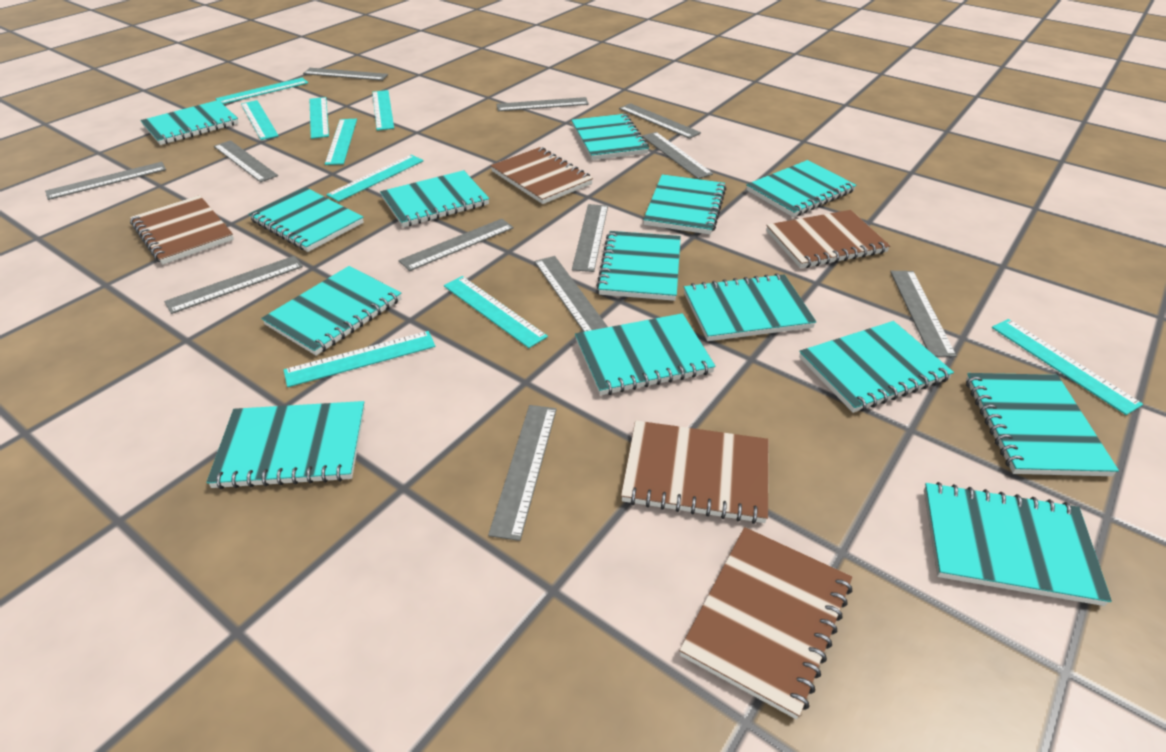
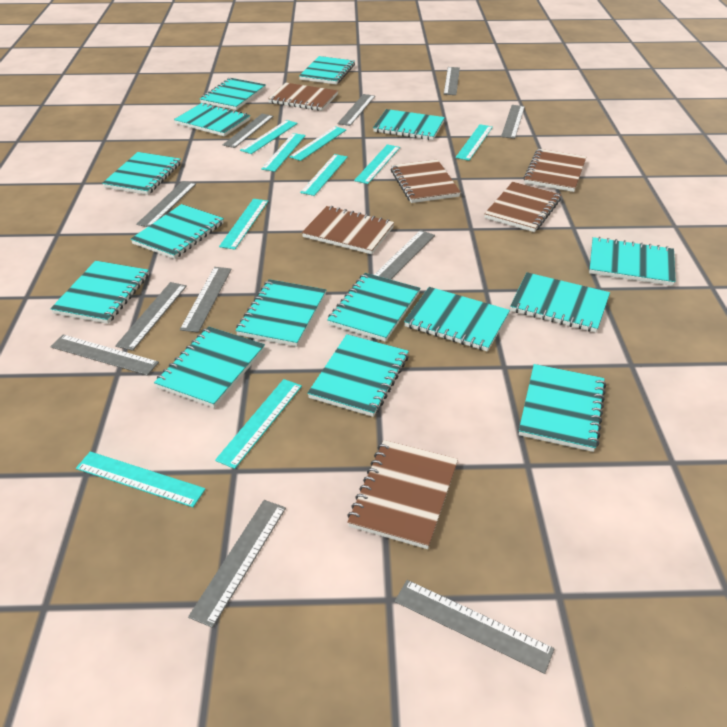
brown notebook: [130,195,234,265] [490,147,593,204] [621,421,769,524] [679,527,852,719] [766,210,890,268] = 5 -> [268,83,338,111] [302,206,394,254] [347,440,458,549] [391,159,461,203] [484,182,561,232] [524,149,586,192] = 6
grey ruler: [45,162,166,200] [164,256,303,314] [214,140,278,182] [303,68,388,81] [398,219,514,271] [488,405,557,541] [496,97,589,111] [534,256,608,332] [572,204,608,272] [619,103,701,139] [642,132,713,179] [890,271,957,357] = 12 -> [50,335,159,375] [115,282,187,351] [136,181,196,227] [180,267,232,333] [188,500,286,628] [223,114,274,148] [338,94,375,126] [374,230,435,280] [395,580,555,674] [444,67,460,95] [501,105,525,139] = 11
turquoise notebook: [141,100,239,145] [206,401,365,489] [249,187,364,252] [261,266,402,356] [380,170,489,227] [571,114,649,160] [575,313,716,395] [596,231,681,301] [643,174,726,235] [684,273,816,341] [746,160,856,217] [799,321,954,413] [924,482,1112,606] [966,373,1119,476] = 14 -> [50,261,149,324] [102,152,181,195] [131,204,224,259] [154,326,265,408] [174,102,250,137] [200,78,266,110] [235,279,326,347] [299,56,355,85] [307,334,409,417] [327,273,420,342] [373,109,445,140] [404,287,510,352] [510,272,610,333] [519,364,606,452] [589,237,676,286] = 15

